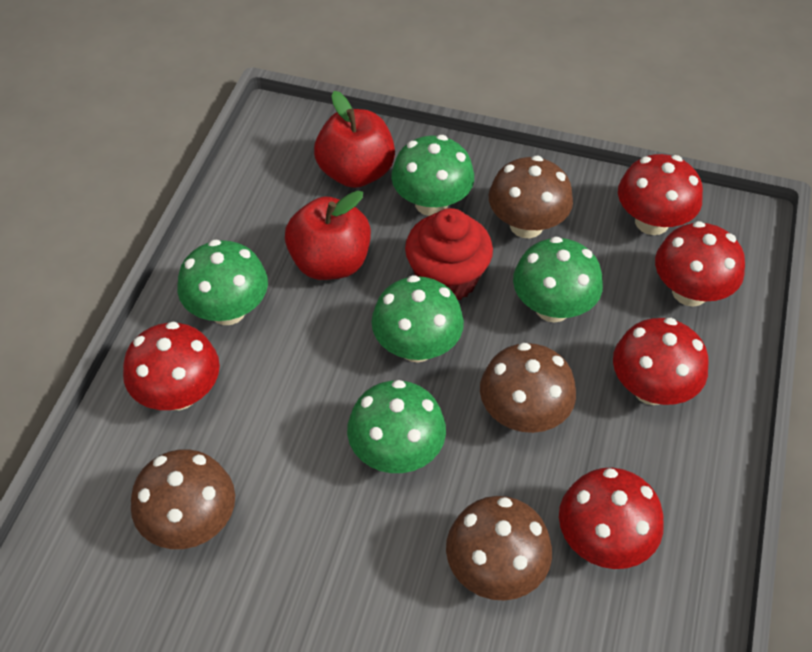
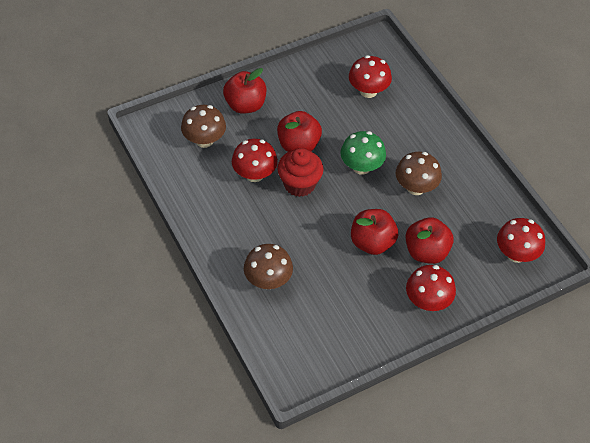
brown mushroom: [131,449,235,549] [446,496,552,601] [480,343,576,433] [489,156,573,238] = 4 -> [181,105,226,148] [244,244,293,289] [396,152,442,195] = 3
green mushroom: [177,240,268,325] [347,380,446,473] [371,275,464,363] [391,135,474,216] [513,236,603,323] = 5 -> [341,131,386,175] = 1
red apple: [285,191,371,280] [314,91,395,188] = 2 -> [223,68,266,114] [277,111,322,152] [351,209,398,255] [405,217,454,264] = 4
red mushroom: [123,321,220,410] [559,468,664,569] [613,318,709,405] [618,154,703,235] [655,221,745,307] = 5 -> [232,139,278,182] [349,55,392,98] [406,265,456,311] [497,218,545,263] = 4

